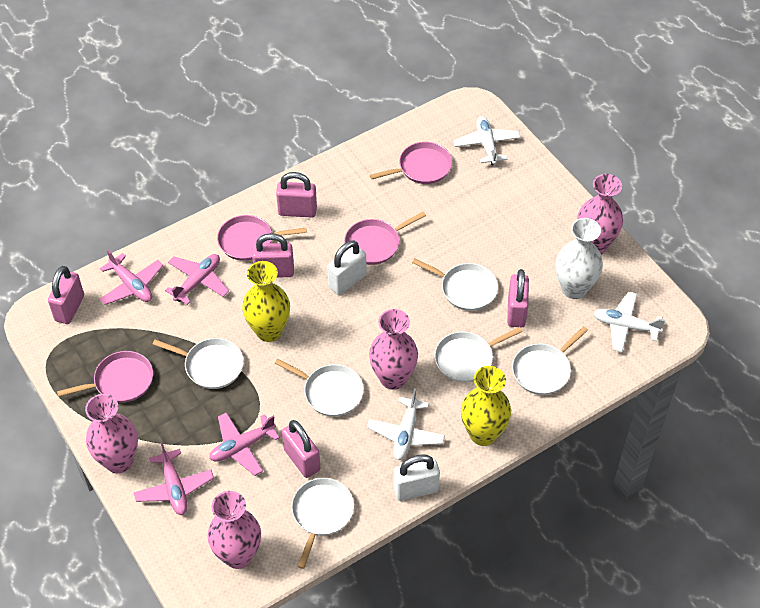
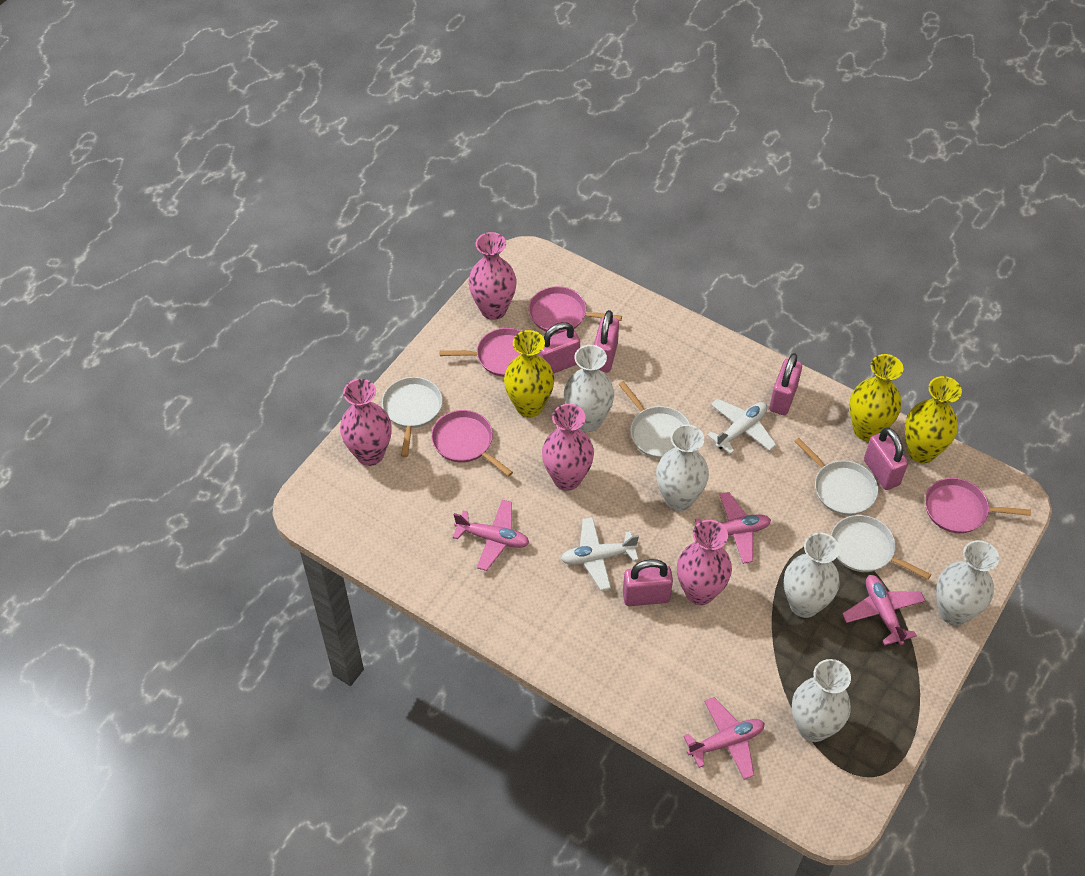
white padlock: [327,240,367,295] [393,454,440,501] = 2 -> none = 0
white pan: [152,338,244,389] [274,359,364,417] [291,478,354,569] [412,258,498,311] [434,327,522,382] [512,326,588,395] = 6 -> [382,377,442,457] [618,381,690,459] [794,438,878,515] [831,515,931,579] = 4
white plane: [367,389,445,460] [453,116,521,165] [594,292,665,352] = 3 -> [561,517,639,590] [707,399,776,454] = 2
white vase: [556,218,603,299] = 1 -> [564,345,614,432] [656,424,709,511] [784,533,840,618] [792,659,851,742] [936,540,999,626] = 5
yellow vase: [242,261,290,342] [461,366,511,446] = 2 -> [504,330,554,418] [849,354,903,441] [905,376,962,463] = 3

